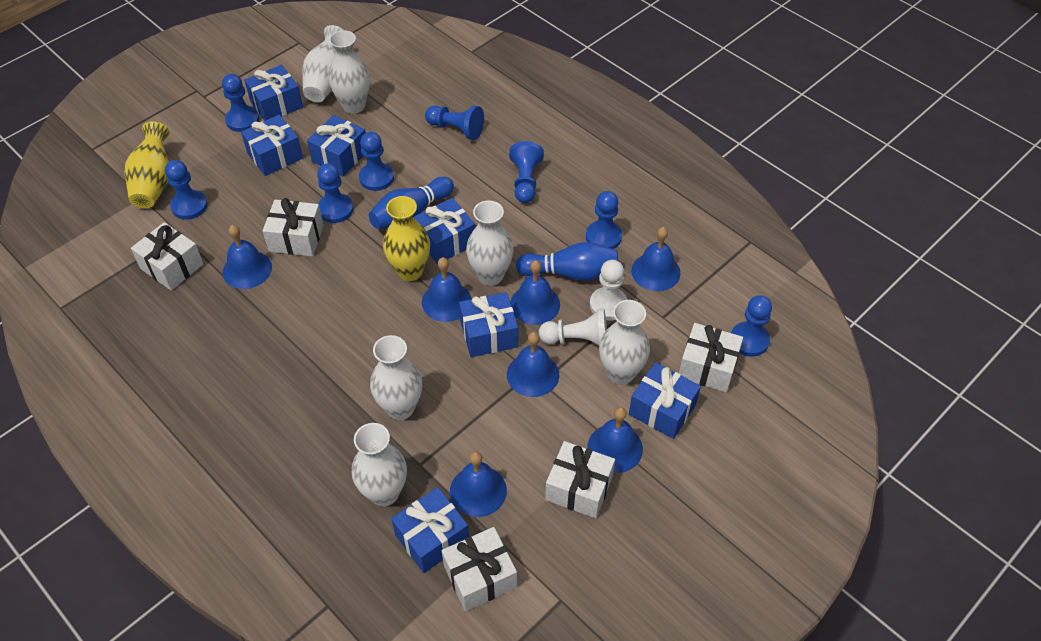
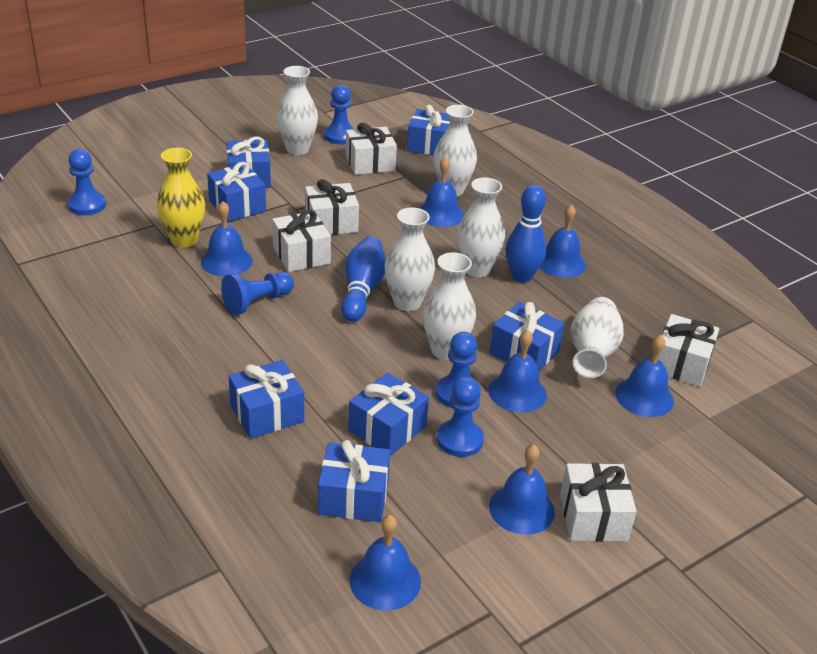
blue pawn: [165,160,208,220] [222,74,259,132] [317,163,354,223] [359,132,394,191] [425,106,484,140] [509,141,544,203] [586,191,622,249] [731,295,772,357] = 8 -> [68,149,106,215] [221,272,294,315] [324,85,354,144] [436,332,481,408] [437,376,484,457] = 5
white pawn: [539,309,607,346] [590,260,627,320] = 2 -> none = 0
yellow vase: [125,122,170,208] [383,196,430,281] = 2 -> [157,148,205,247] = 1

